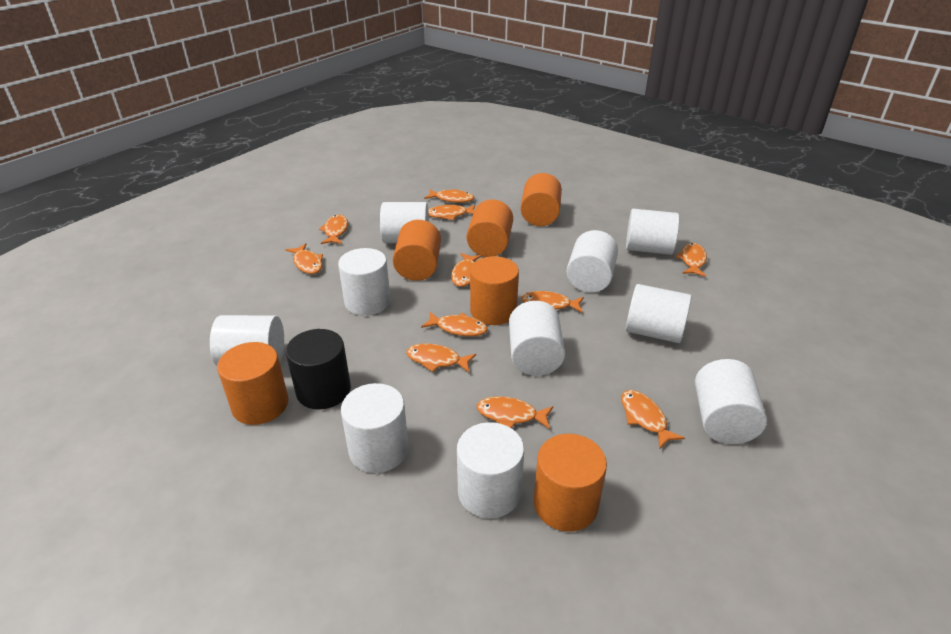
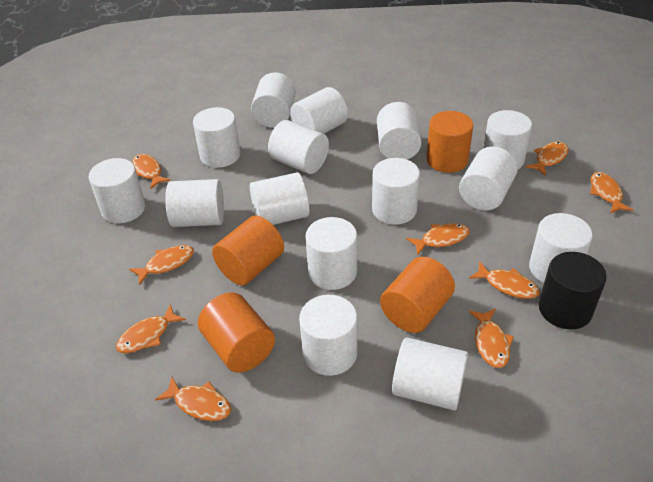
orange cylinder: [217,342,288,425] [393,220,441,281] [467,199,513,257] [470,256,519,325] [521,173,562,226] [534,434,607,532] = 6 -> [198,292,275,373] [212,216,284,285] [380,257,455,333] [426,111,473,173] = 4
orange fish: [286,243,323,274] [319,215,348,244] [406,344,476,373] [421,312,488,336] [424,189,474,203] [428,205,475,220] [451,253,482,287] [477,396,553,429] [521,291,584,313] [621,390,685,449] [675,243,707,277] = 11 -> [116,304,186,353] [129,245,194,285] [132,154,171,189] [155,377,231,421] [406,223,470,255] [468,309,514,368] [469,261,540,299] [526,141,568,176] [590,172,633,213] = 9
white cylinder: [210,315,284,366] [338,248,391,316] [341,383,409,473] [380,202,429,243] [457,422,524,518] [509,301,565,375] [567,230,618,293] [626,209,679,255] [626,284,691,343] [695,359,767,444] = 10 -> [89,158,146,223] [165,179,224,227] [193,107,240,168] [250,172,310,225] [251,72,296,128] [268,120,329,174] [290,87,348,134] [299,295,357,376] [305,217,357,290] [372,158,420,225] [377,102,422,160] [392,337,468,410] [459,147,518,211] [483,110,532,169] [529,213,593,283] = 15

